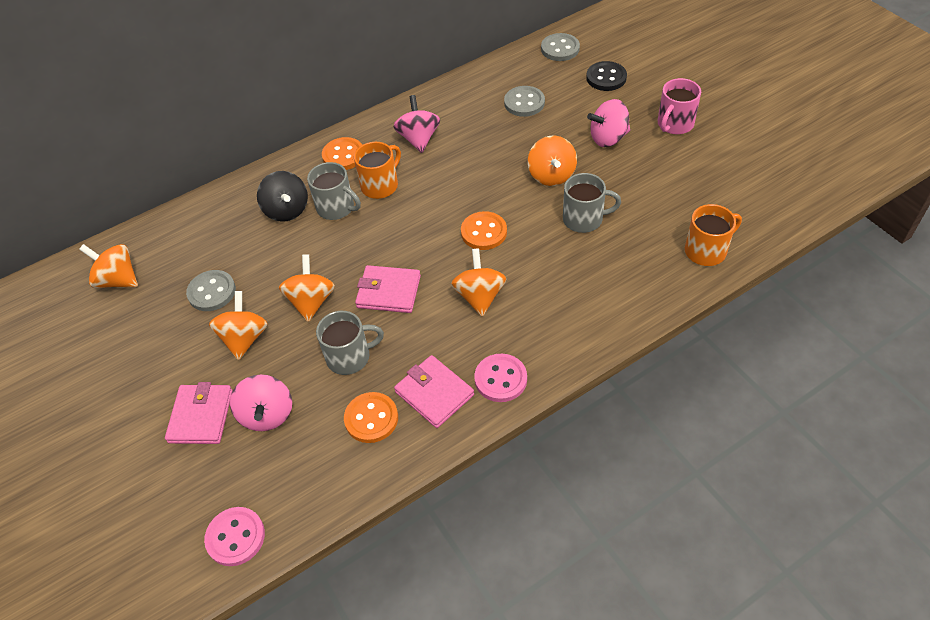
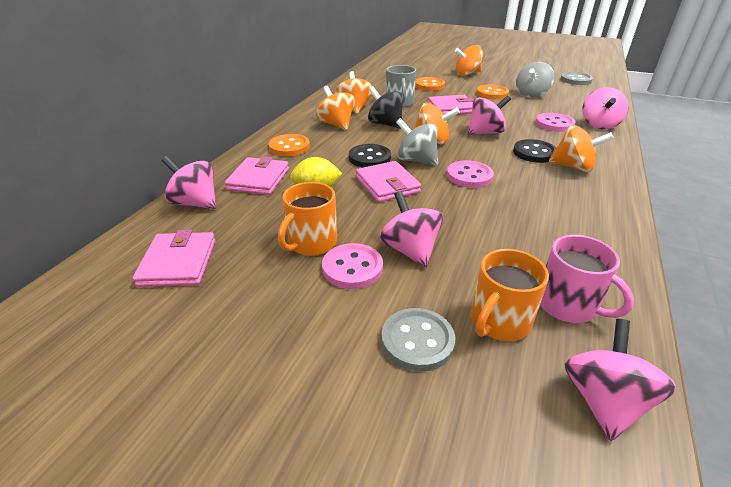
black button: [586,61,627,91] = 1 -> [349,144,391,168] [513,139,556,163] = 2
grey button: [186,270,236,311] [504,86,545,117] [541,33,580,61] = 3 -> [381,308,455,371] [561,72,593,85] = 2
grey mug: [307,162,361,220] [316,311,384,375] [563,173,621,233] = 3 -> [386,65,416,107] = 1
grey spinning top: none = 0 -> [396,118,438,166] [516,62,554,98] = 2
pink button: [204,507,265,566] [474,354,527,402] = 2 -> [322,243,383,289] [447,160,494,188] [536,113,576,132] = 3
pink spinning top: [230,374,292,431] [393,95,440,153] [587,99,630,147] = 3 -> [162,156,217,209] [380,191,443,267] [468,96,511,135] [564,319,677,441] [582,87,628,129] = 5
pink wallet: [165,382,232,444] [355,265,421,313] [394,355,474,428] = 3 -> [132,230,215,287] [225,156,289,195] [356,161,421,202] [428,95,474,115] = 4
yellow lemon: none = 0 -> [290,157,343,187] = 1

